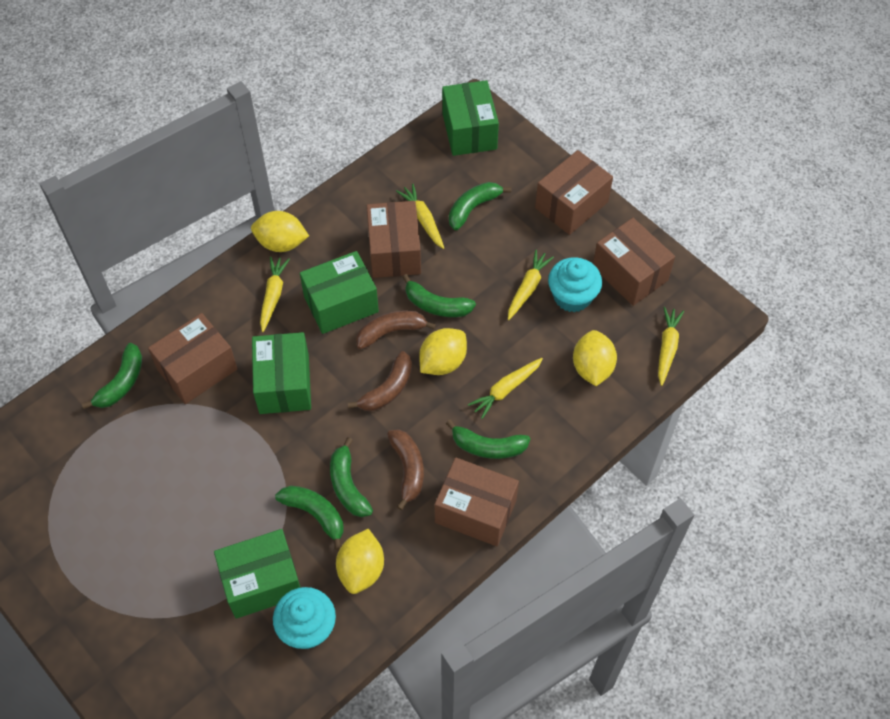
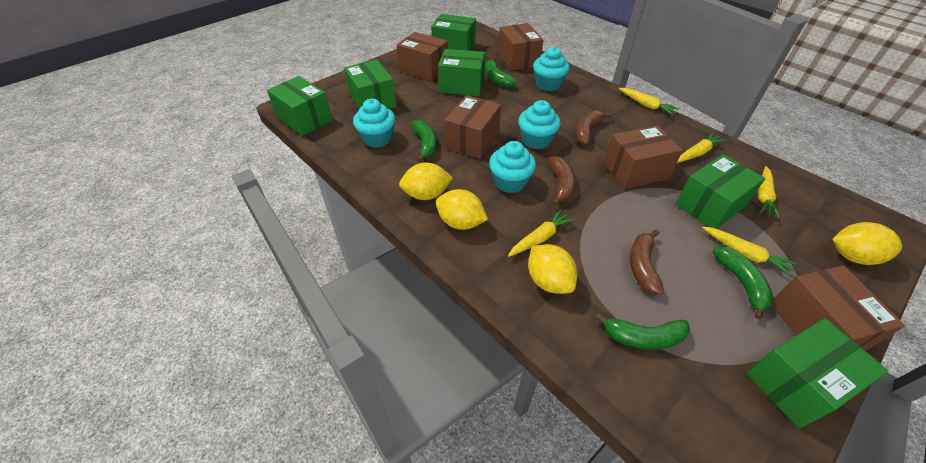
green banana: [82,343,142,409] [275,486,344,550] [330,437,373,517] [402,274,476,317] [446,419,530,459] [449,182,511,230] = 6 -> [411,120,437,162] [485,58,517,88] [595,313,690,350] [713,247,774,319] = 4
green box: [214,529,301,619] [252,332,311,414] [300,251,379,334] [442,80,499,156] = 4 -> [267,76,333,136] [344,59,397,109] [431,14,476,51] [438,49,485,96] [675,154,765,229] [746,318,888,428] = 6
turquoise cupcake: [273,587,336,649] [548,257,602,312] = 2 -> [353,99,395,148] [489,141,536,193] [518,100,561,149] [533,47,570,91] = 4

